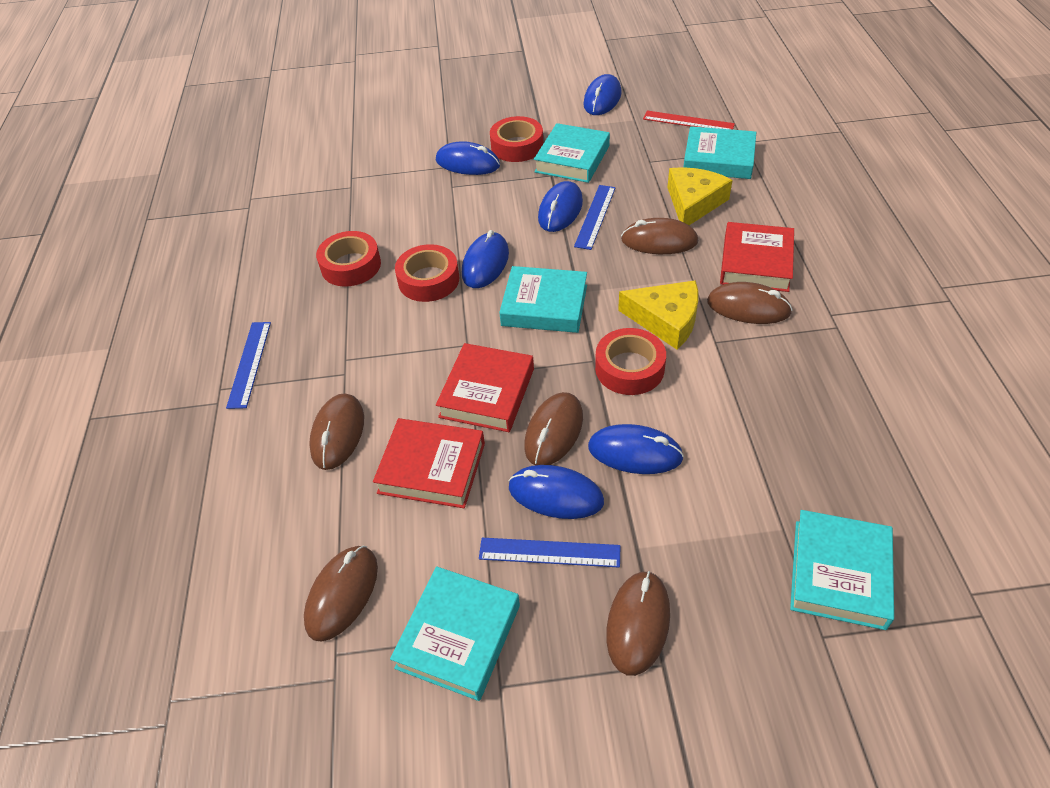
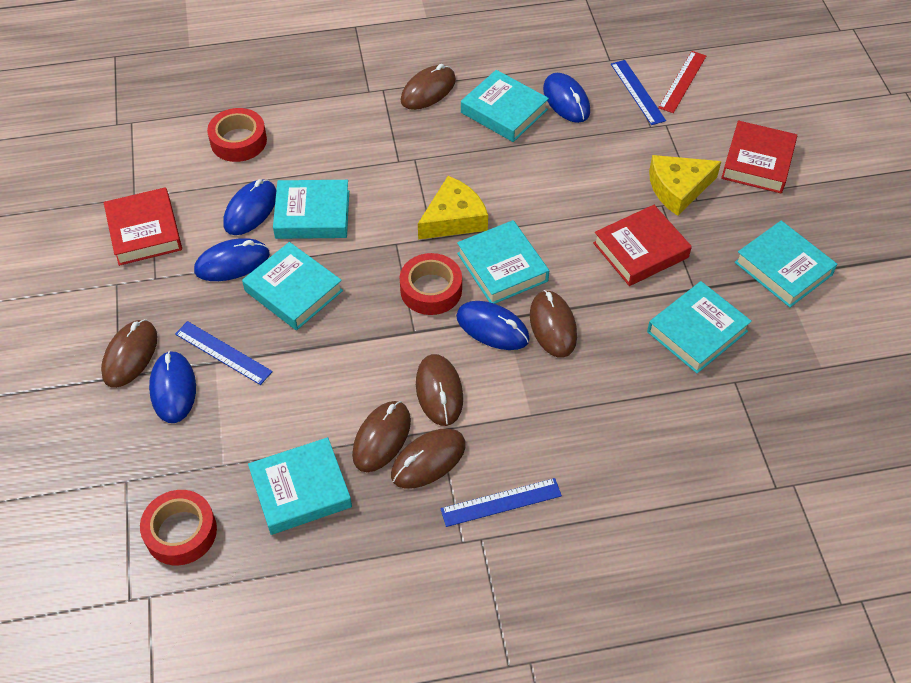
blue mouse: [436,141,500,175] [462,230,509,288] [509,465,604,519] [538,181,583,232] [583,74,622,115] [588,424,684,474] = 6 -> [149,351,196,423] [194,238,270,281] [223,179,276,235] [456,301,530,350] [543,73,590,123] = 5
red tape: [316,231,381,287] [395,244,459,302] [490,116,543,162] [595,328,666,395] = 4 -> [140,490,217,565] [207,108,267,162] [400,253,462,315] = 3
turquoise book: [390,566,520,701] [499,266,587,333] [534,123,610,183] [683,126,756,179] [790,510,894,630] = 5 -> [242,242,343,330] [248,437,352,535] [273,180,349,239] [457,220,549,304] [461,70,549,142] [647,281,752,373] [735,221,837,307] = 7

